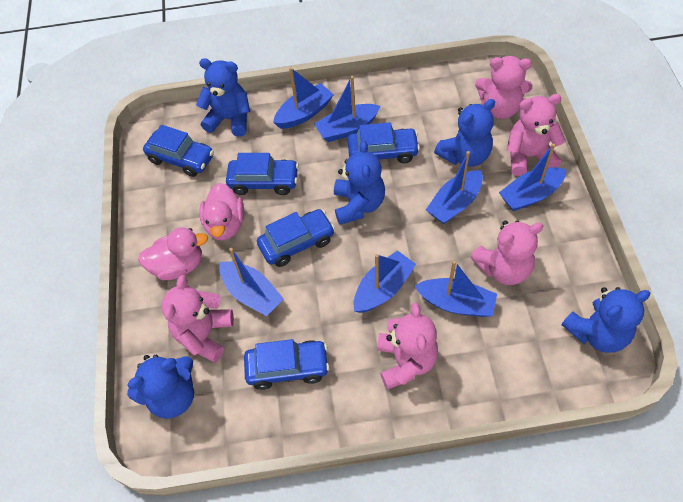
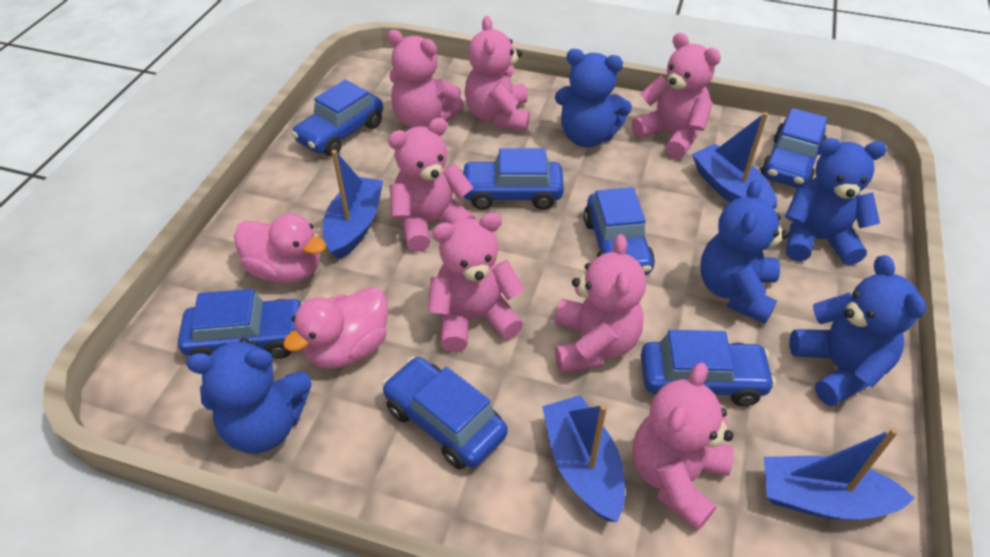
blue boat: [219,248,284,316] [273,67,334,129] [314,76,380,142] [354,250,416,313] [415,261,497,317] [426,151,483,224] [499,144,567,211] = 7 -> [323,150,383,260] [542,395,625,522] [692,112,777,209] [764,428,914,520] = 4
blue car: [143,125,214,177] [226,153,299,195] [244,339,330,390] [257,209,335,267] [348,122,420,163] = 5 -> [178,289,303,359] [292,80,383,156] [382,357,508,470] [461,148,564,210] [584,187,655,275] [641,330,776,406] [760,108,828,188] = 7
pink teddy bear: [162,275,234,363] [377,303,438,390] [470,220,543,285] [475,56,532,119] [507,94,566,176] = 5 -> [387,30,464,128] [388,117,476,252] [428,212,525,352] [465,16,530,131] [555,234,646,373] [632,32,721,159] [633,363,734,531] = 7

